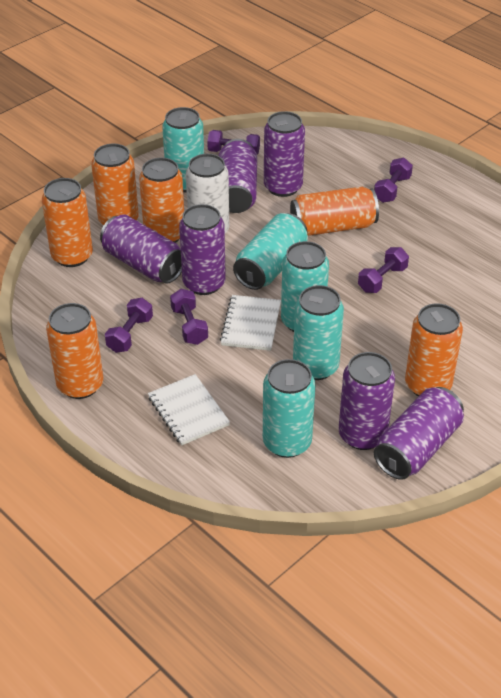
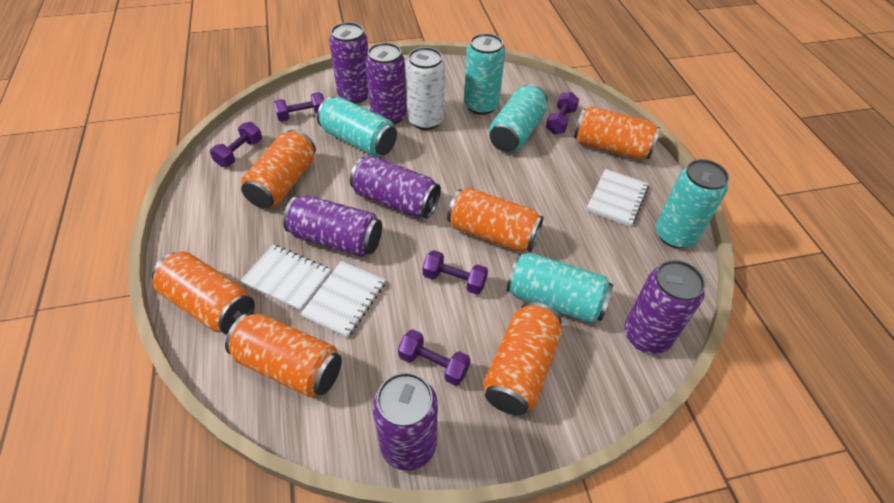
white notebook: [148,374,230,445] [220,295,281,351] = 2 -> [240,244,331,311] [300,261,386,338] [586,169,649,227] = 3

